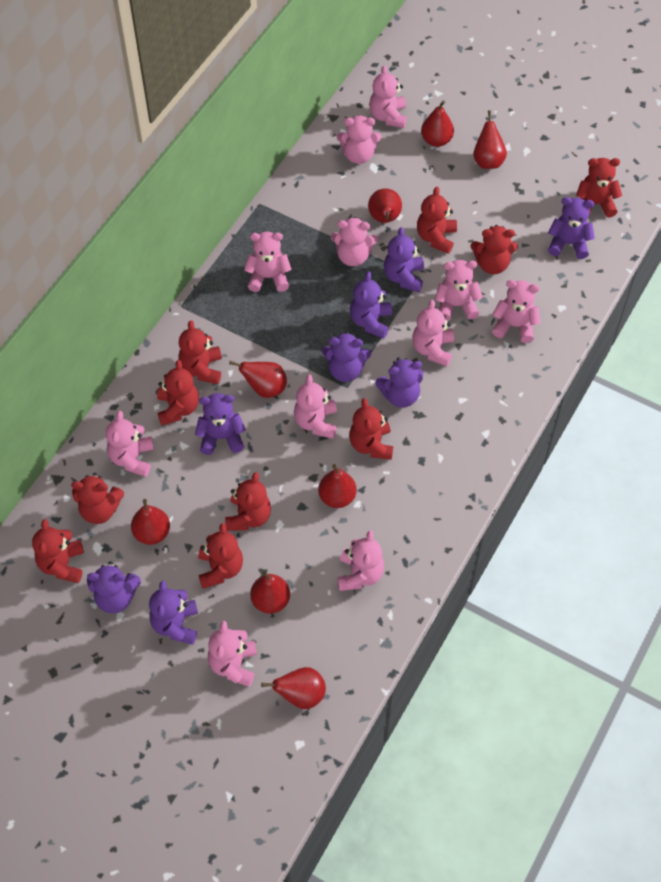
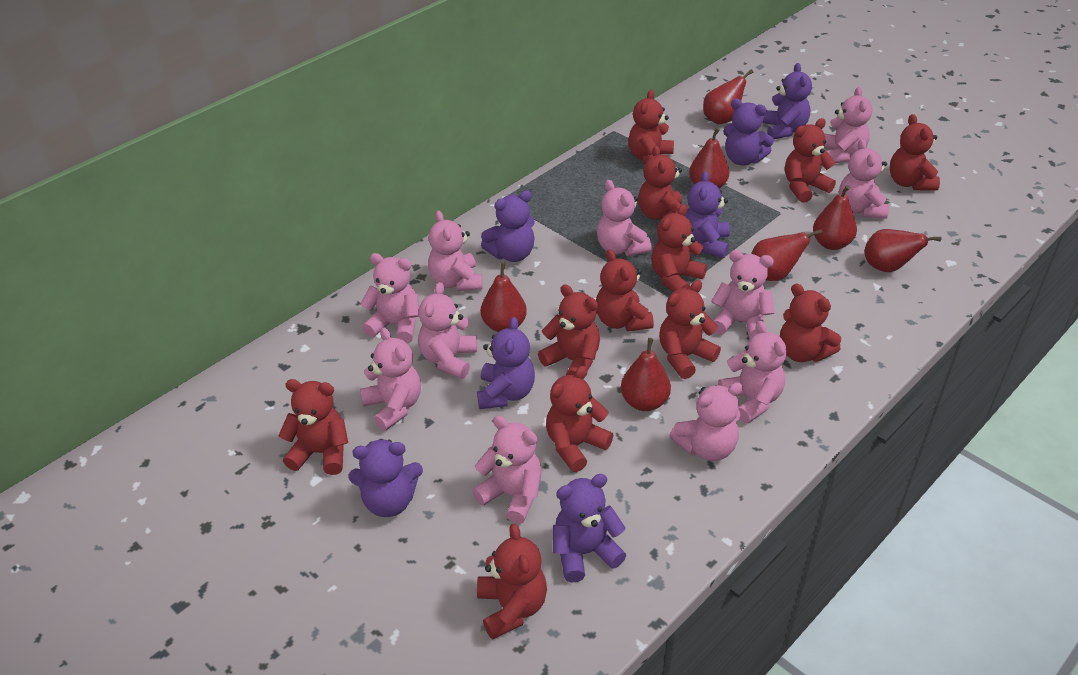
purple teddy bear: [87,561,141,613] [149,580,198,645] [195,393,246,455] [322,331,371,382] [350,272,392,339] [375,358,423,408] [384,227,424,292] [548,197,595,259] = 8 -> [349,439,423,517] [477,317,535,409] [481,190,535,262] [553,474,626,583] [685,171,730,258] [723,99,774,165] [763,63,812,139] = 7
red pear: [131,499,170,545] [229,361,287,398] [250,571,290,614] [261,667,326,709] [318,464,357,508] [368,188,402,223] [421,100,454,147] [473,110,507,169] = 8 -> [481,262,527,332] [621,338,671,411] [689,128,729,188] [703,69,753,124] [751,229,822,281] [813,185,857,250] [865,229,941,272] = 7
red teddy bear: [32,519,84,583] [71,473,124,524] [157,360,199,426] [178,320,222,384] [198,523,243,589] [225,472,271,531] [349,398,393,460] [417,187,457,254] [471,225,518,274] [576,158,622,218] = 10 -> [278,379,348,475] [477,524,547,640] [538,284,600,375] [546,366,613,472] [596,249,654,332] [628,90,674,164] [638,145,682,220] [651,204,707,292] [659,280,721,379] [780,284,841,362] [785,118,836,203] [890,114,940,190] = 12

